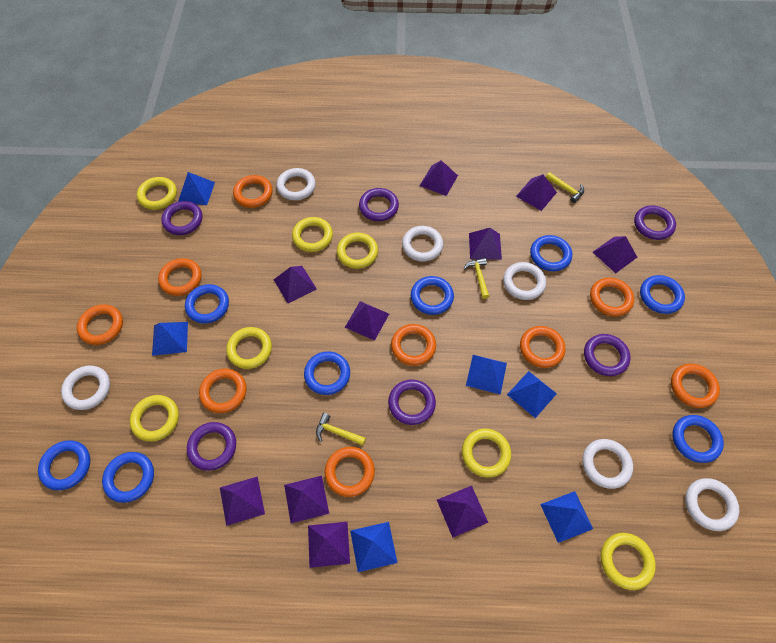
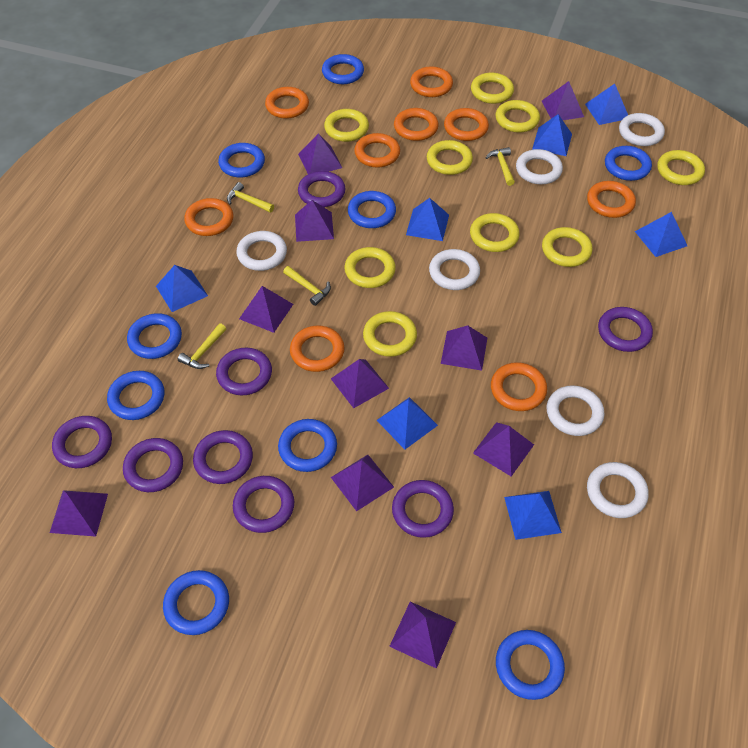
blue pyramid: [152,322,188,356] [178,172,215,205] [350,522,398,572] [466,355,507,395] [507,371,557,418] [540,491,593,543] = 6 -> [156,265,208,312] [377,397,438,449] [406,198,449,241] [504,491,562,540] [532,114,572,156] [585,84,628,125] [635,212,687,257] = 7
blue ring: [38,441,90,490] [102,452,154,503] [185,284,229,324] [304,351,350,395] [411,276,454,315] [530,235,572,271] [640,275,685,314] [673,415,724,463] = 8 -> [107,371,164,420] [127,313,182,359] [163,570,229,635] [218,143,265,178] [278,419,337,472] [322,54,364,84] [348,191,396,228] [496,630,565,700] [605,146,652,181] = 9
purple ring: [161,201,202,235] [187,422,236,471] [359,188,399,221] [388,380,436,425] [584,334,631,376] [634,205,676,240] = 6 -> [52,416,112,468] [123,438,183,492] [193,430,253,484] [216,348,272,395] [233,476,294,533] [298,171,345,207] [392,480,454,538] [598,307,653,352] = 8
yellow hammer: [316,413,366,446] [464,258,489,299] [546,172,584,203] = 3 -> [178,323,226,369] [227,182,274,213] [283,266,331,306] [486,147,515,186] = 4
yellow ring: [130,395,179,441] [137,177,177,210] [226,327,272,369] [292,217,333,252] [337,233,378,269] [462,429,511,478] [601,533,656,590] = 7 -> [324,109,369,142] [345,247,396,288] [363,311,417,357] [427,140,473,175] [470,213,520,252] [471,73,514,104] [495,100,540,133] [542,227,593,267] [657,150,705,185] = 9

